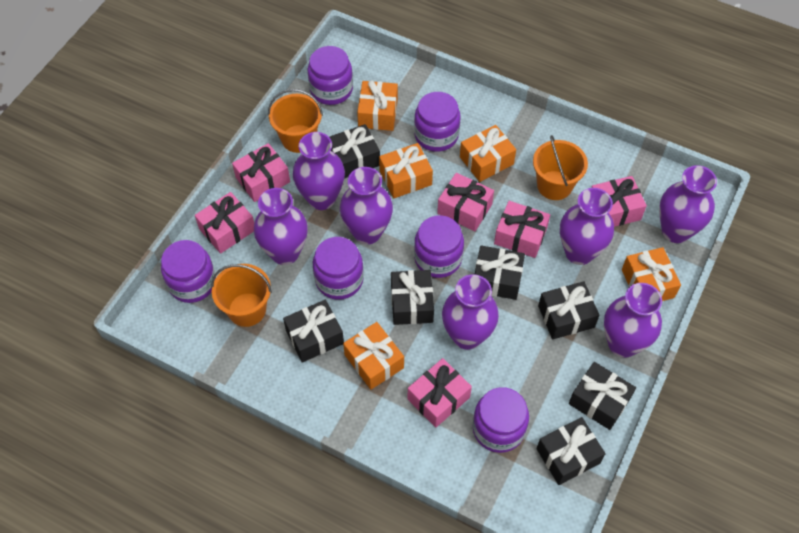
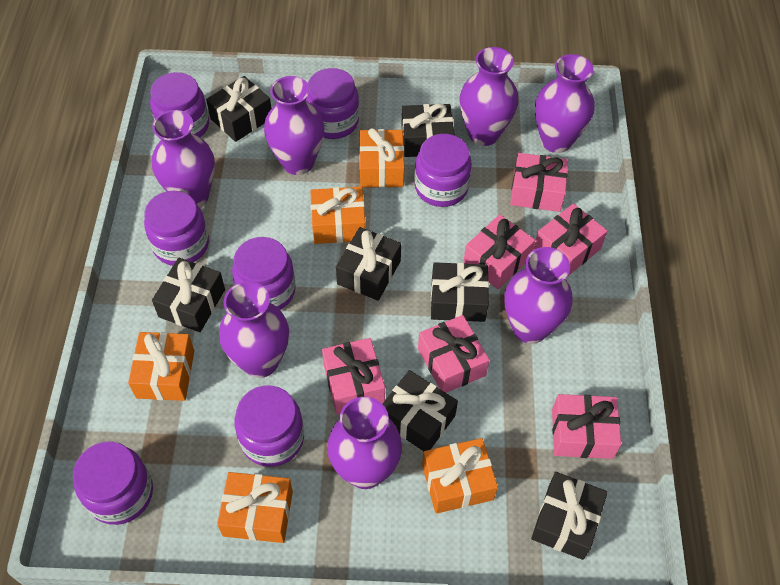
orange bucket: [211,264,272,327] [268,89,323,153] [533,135,588,200] = 3 -> none = 0
purple jar: [161,240,216,303] [308,46,353,105] [313,237,364,300] [414,92,461,152] [414,215,464,278] [473,387,529,453] = 6 -> [73,441,153,525] [144,191,209,266] [150,72,209,137] [232,237,296,310] [234,385,304,467] [306,68,359,139] [414,134,472,207] = 7

